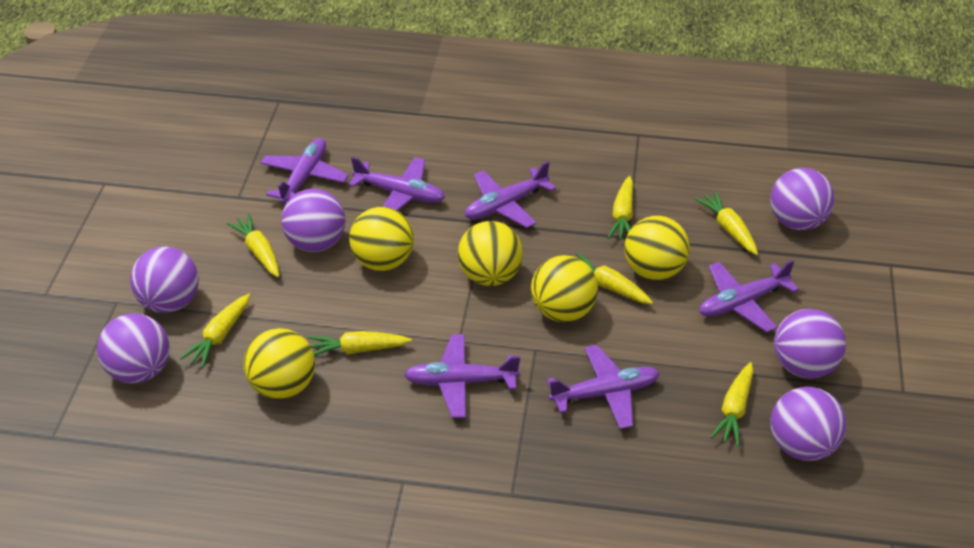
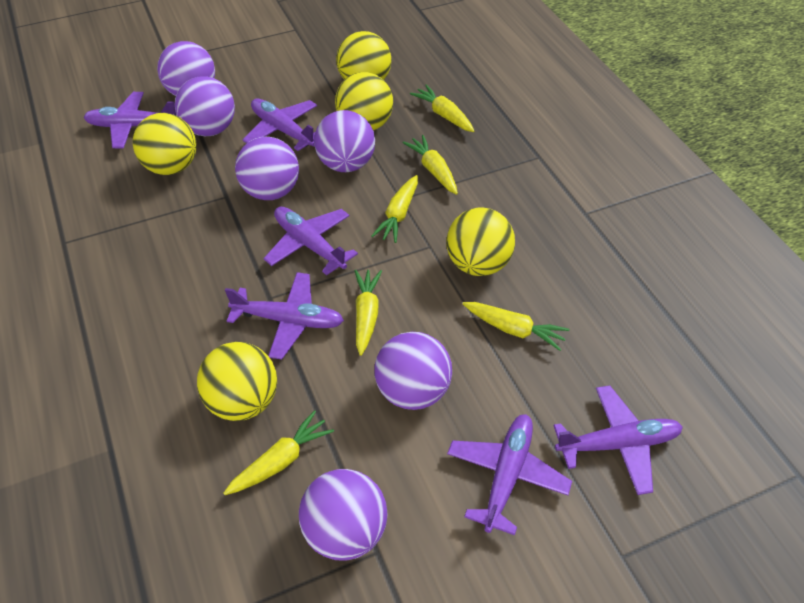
yellow carrot: [180,294,250,368] [227,214,279,277] [308,331,412,356] [575,252,653,304] [608,176,633,240] [695,191,758,255] [710,362,753,446] = 7 -> [223,410,334,495] [354,270,382,356] [372,175,418,243] [403,135,458,195] [410,85,474,132] [463,302,569,351] = 6

